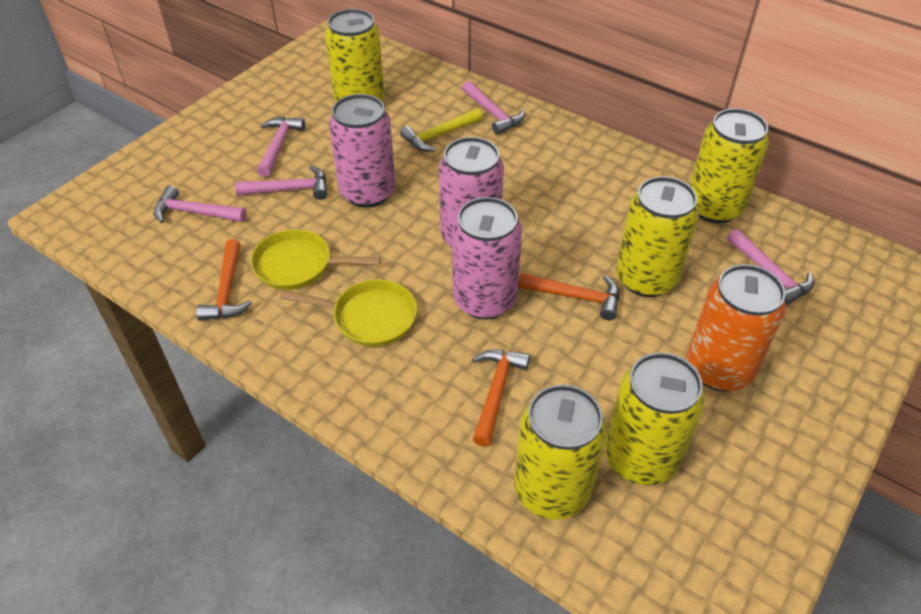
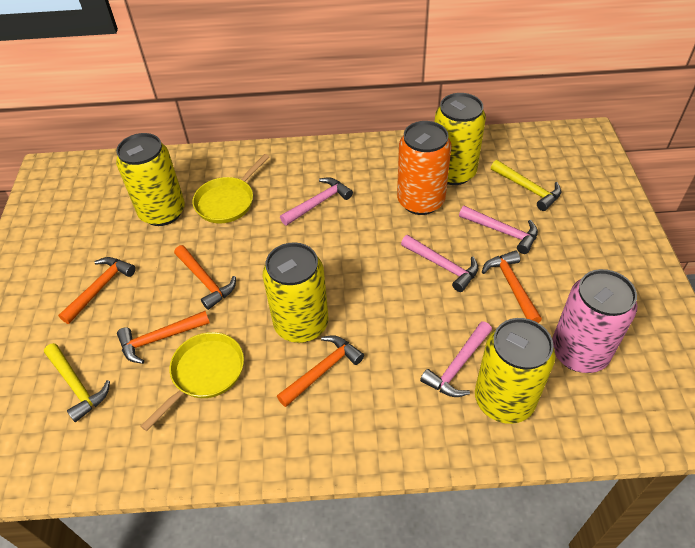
orange hammer: [196,239,252,321] [472,349,530,447] [518,273,619,320] = 3 -> [58,257,136,324] [117,311,210,364] [174,245,236,310] [277,335,364,407] [482,251,542,323] = 5
pink can: [329,94,395,208] [439,137,504,247] [452,197,522,319] = 3 -> [552,269,638,373] = 1
pink hammer: [154,185,247,223] [235,166,327,200] [257,117,305,177] [462,81,525,135] [727,229,814,306] = 5 -> [280,177,353,226] [401,235,478,292] [420,321,492,397] [459,206,538,254] = 4
yellow can: [325,9,384,102] [514,385,607,520] [605,352,705,485] [616,176,699,297] [690,108,769,223] = 5 -> [116,133,185,226] [263,242,329,343] [435,93,486,185] [475,318,556,424] = 4
yellow hammer: [400,108,482,151] = 1 -> [44,343,110,422] [491,160,562,211] = 2

